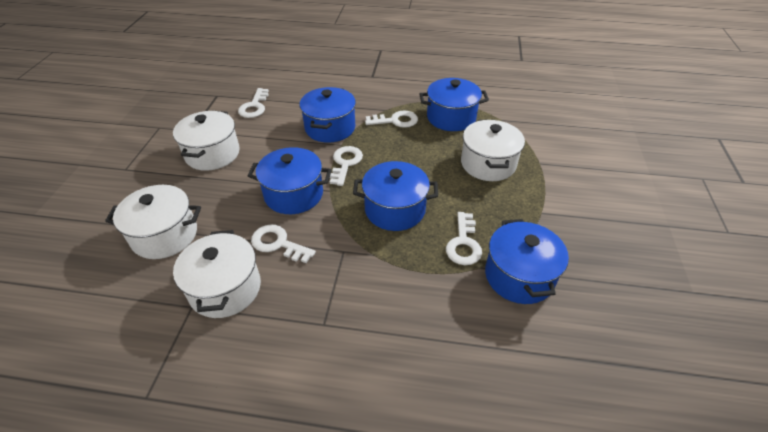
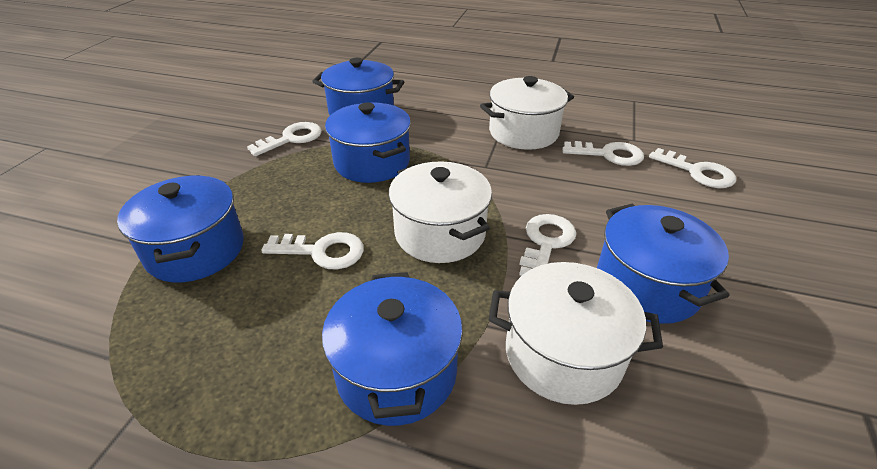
white pot: [105,185,201,259] [173,111,240,171] [173,230,261,318] [461,120,525,181] = 4 -> [389,161,492,263] [480,76,574,150] [489,262,663,405] = 3

